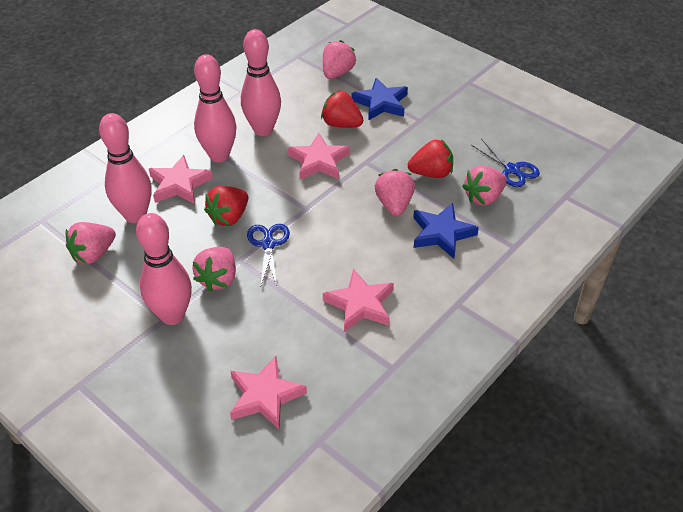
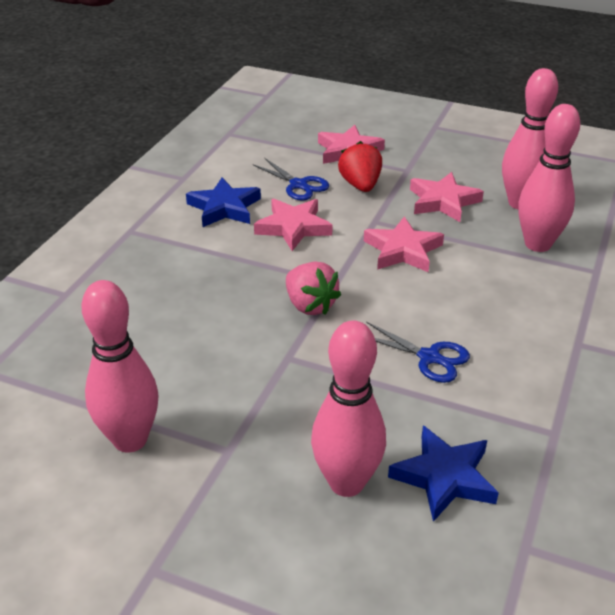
pink strawberry: [66,222,116,264] [192,247,236,292] [323,40,356,79] [375,169,415,216] [462,165,506,206] = 5 -> [286,262,341,315] = 1
red strawberry: [204,186,248,226] [321,91,363,128] [408,139,453,178] = 3 -> [338,141,382,192] = 1

